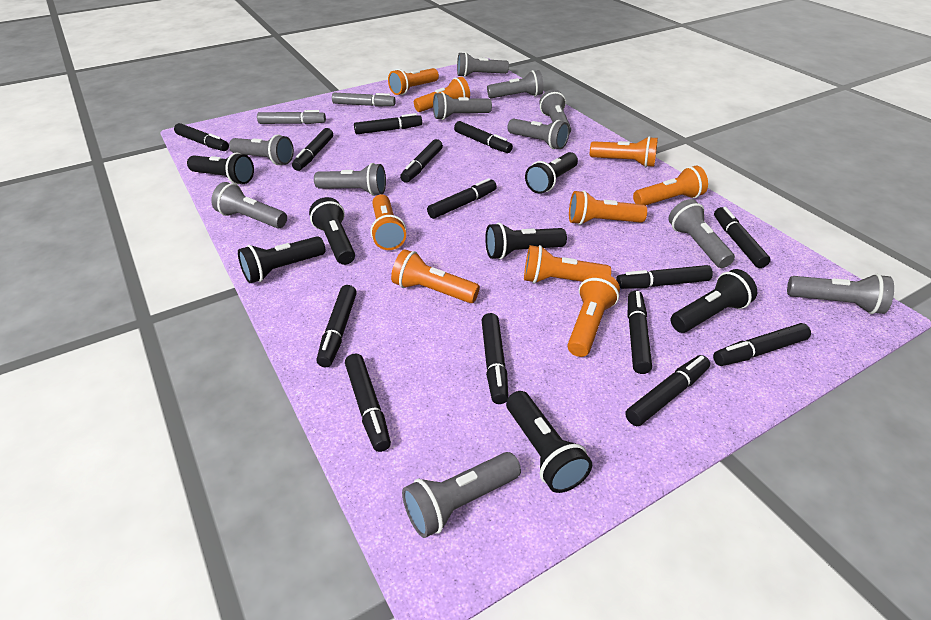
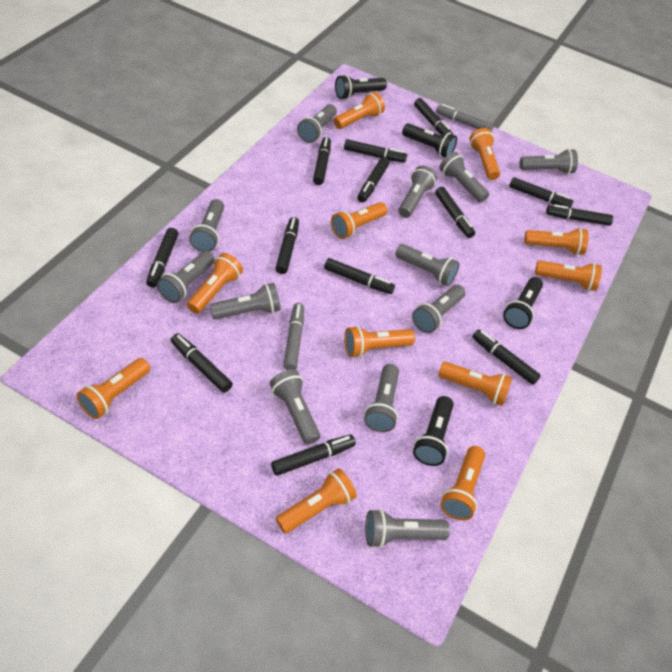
black flashlight: [187,153,254,185] [238,236,325,283] [309,197,355,265] [485,223,567,259] [506,391,592,493] [525,152,578,194] [671,269,757,333] = 7 -> [335,74,387,99] [402,123,457,157] [413,396,454,466] [503,277,543,329] = 4
black marker: [174,123,229,151] [292,128,333,171] [317,285,357,367] [345,353,391,452] [354,113,422,134] [400,139,443,183] [427,178,497,219] [454,121,513,153] [481,313,508,404] [616,265,713,289] [625,355,710,426] [627,290,652,374] [713,323,811,366] [714,207,771,268] = 14 -> [146,228,178,288] [171,333,233,393] [271,434,356,476] [275,217,299,274] [313,137,331,185] [324,258,395,294] [344,139,407,163] [357,157,390,203] [414,98,453,135] [435,187,475,238] [472,329,541,385] [509,177,573,208] [546,204,613,226] = 13
grey flashlight: [211,182,287,228] [229,134,294,165] [314,163,386,196] [402,452,521,538] [433,92,492,120] [457,52,509,77] [487,70,543,98] [507,119,569,149] [539,89,571,134] [668,199,735,268] [787,274,894,314] = 11 -> [157,251,215,303] [189,199,224,252] [210,283,281,320] [270,369,320,445] [297,104,337,143] [364,364,399,432] [365,509,450,548] [395,244,459,286] [398,166,437,218] [412,285,465,333] [439,152,489,203] [519,149,578,174] = 12
orange flashlight: [370,195,406,250] [388,68,439,95] [391,249,480,303] [414,77,470,112] [524,245,611,283] [567,272,620,357] [569,190,647,225] [590,136,658,167] [633,166,708,206] = 9 -> [77,358,150,419] [187,253,243,314] [276,468,357,533] [331,202,387,239] [334,92,385,129] [344,326,415,358] [438,361,512,406] [440,446,485,520] [469,128,500,180] [524,228,589,255] [535,260,602,291] = 11

